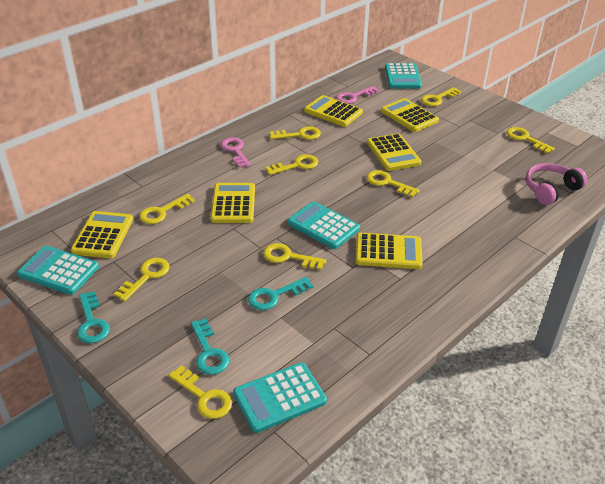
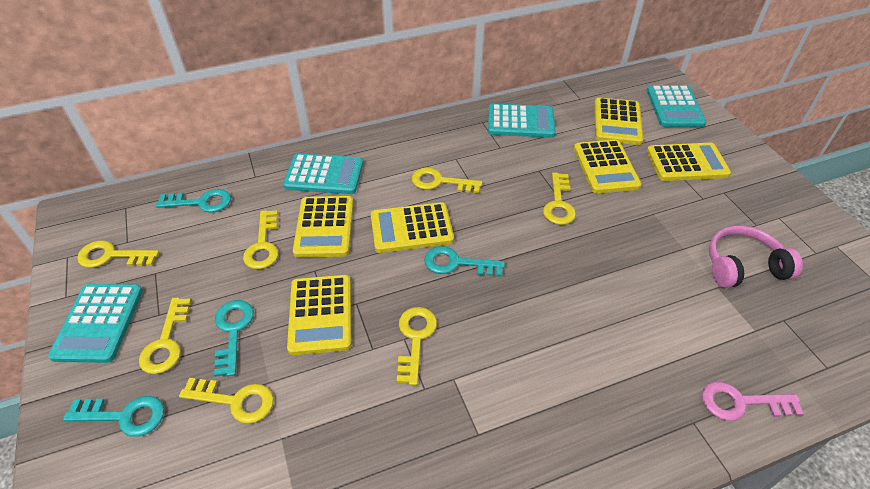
pink key: [221,138,251,168] [336,86,379,104] = 2 -> [702,382,804,421] = 1
turquoise key: [77,291,110,343] [191,319,229,375] [248,277,313,310] = 3 -> [63,396,164,437] [155,189,231,213] [214,300,254,377] [424,246,505,277] = 4
yellow key: [114,258,170,301] [139,194,195,224] [168,365,232,419] [263,243,326,270] [265,154,318,175] [270,126,321,140] [367,170,420,197] [421,87,461,106] [507,127,555,153] = 9 -> [77,240,159,268] [139,298,191,374] [179,378,274,424] [243,210,279,269] [397,307,437,386] [412,168,482,193] [543,172,576,225] = 7

